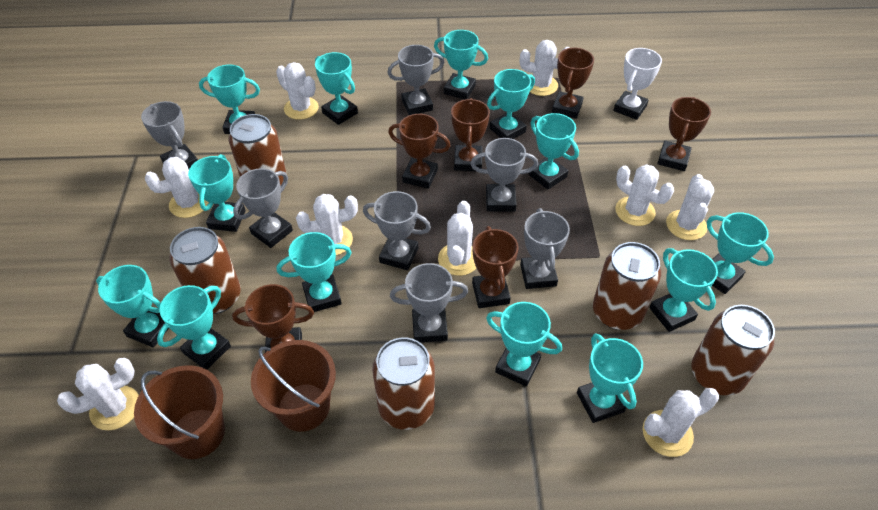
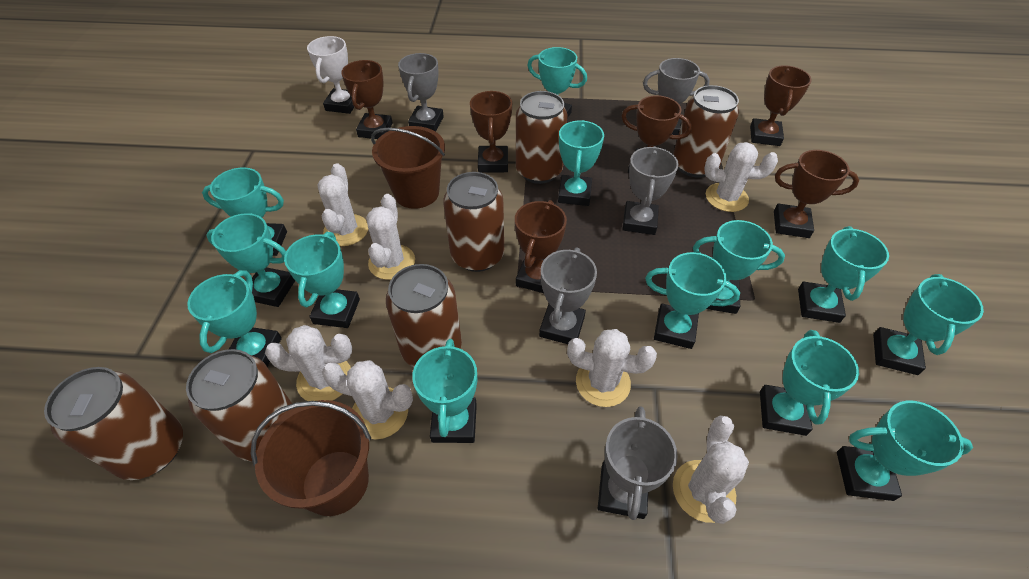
brown can: [169,227,241,314] [229,114,287,186] [372,337,435,430] [593,242,661,330] [691,305,775,396] = 5 -> [44,367,183,480] [186,349,292,462] [386,264,462,367] [443,172,504,272] [516,91,567,184] [673,85,739,178] = 6
grey trophy: [141,101,198,169] [233,168,293,248] [363,191,431,270] [387,45,445,115] [390,263,468,342] [471,138,538,212] [520,208,570,289] = 7 -> [398,53,444,132] [539,247,597,344] [598,406,678,520] [622,146,679,235] [643,58,710,135] = 5
white cactus: [57,358,139,430] [145,157,209,218] [276,62,319,120] [296,194,358,255] [438,201,476,276] [520,40,570,96] [615,164,674,226] [643,388,719,457] [666,174,714,240] = 9 -> [265,325,352,401] [318,163,368,246] [322,360,413,439] [366,194,415,280] [567,329,657,407] [673,416,749,524] [704,142,778,212] = 7

